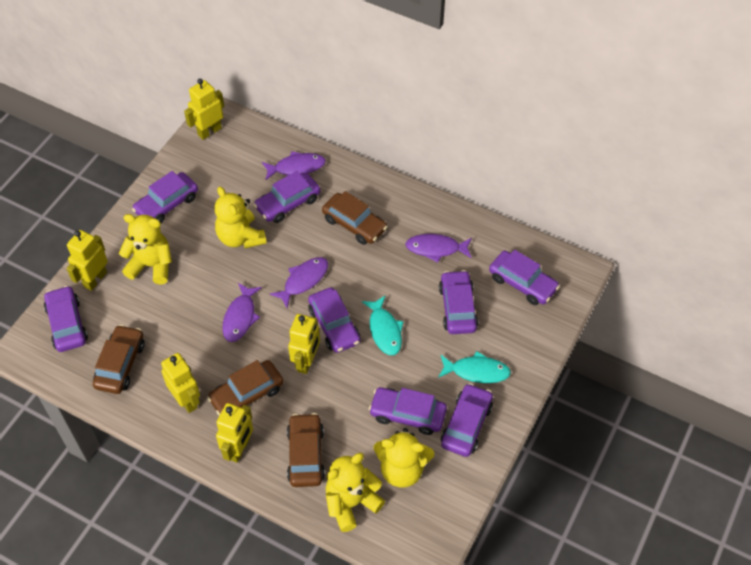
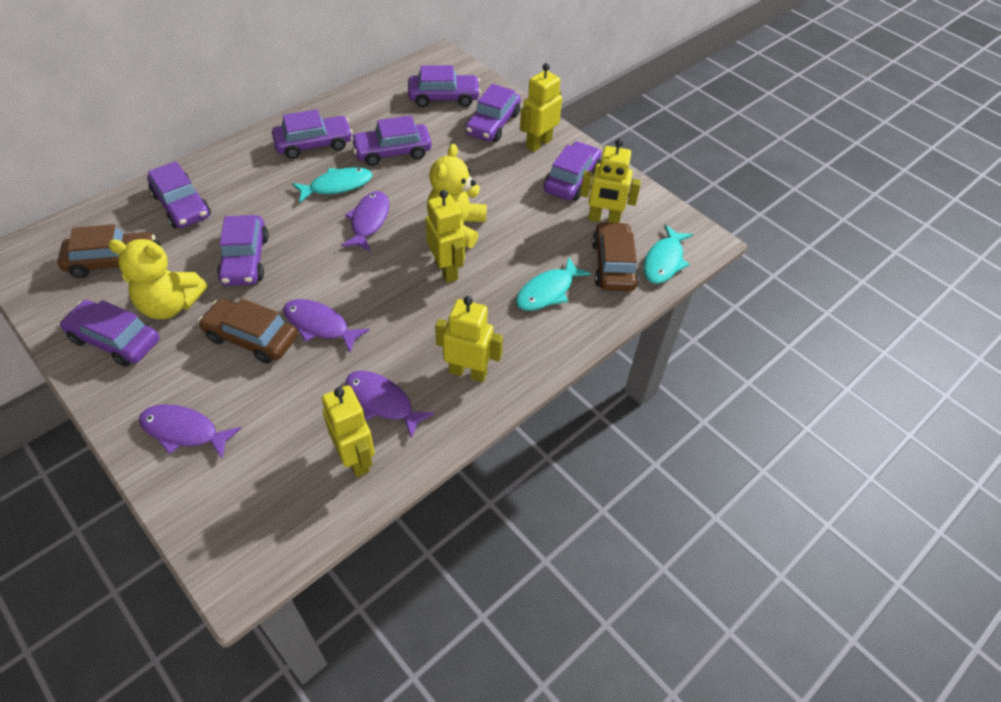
brown car: [93,325,145,394] [207,360,284,416] [287,413,325,487] [322,191,387,245] = 4 -> [58,224,155,278] [198,299,298,364] [592,221,639,291] = 3
turquoise fish: [362,295,404,355] [438,351,511,383] = 2 -> [292,167,372,203] [516,257,591,311] [643,225,693,284] = 3
yellow teddy bear: [119,214,172,285] [215,187,267,249] [326,453,385,532] [373,428,434,488] = 4 -> [108,239,207,319] [427,144,487,248] = 2

